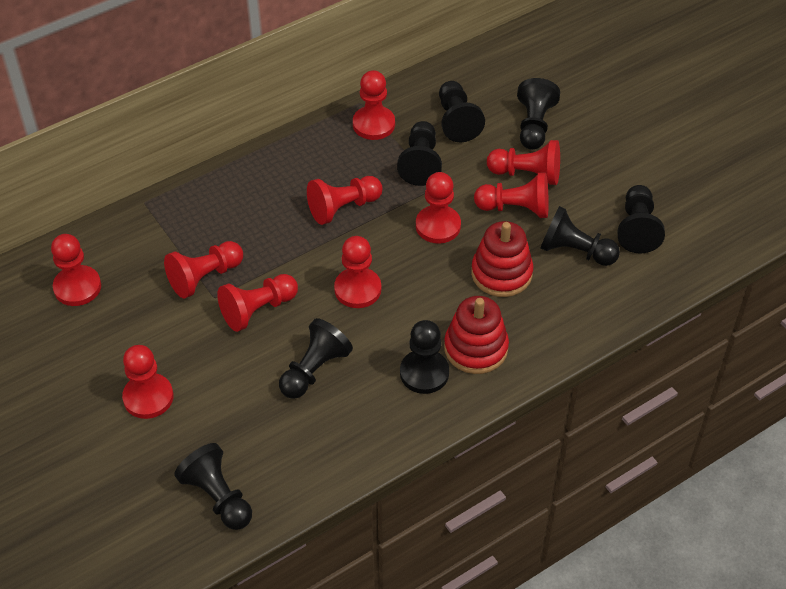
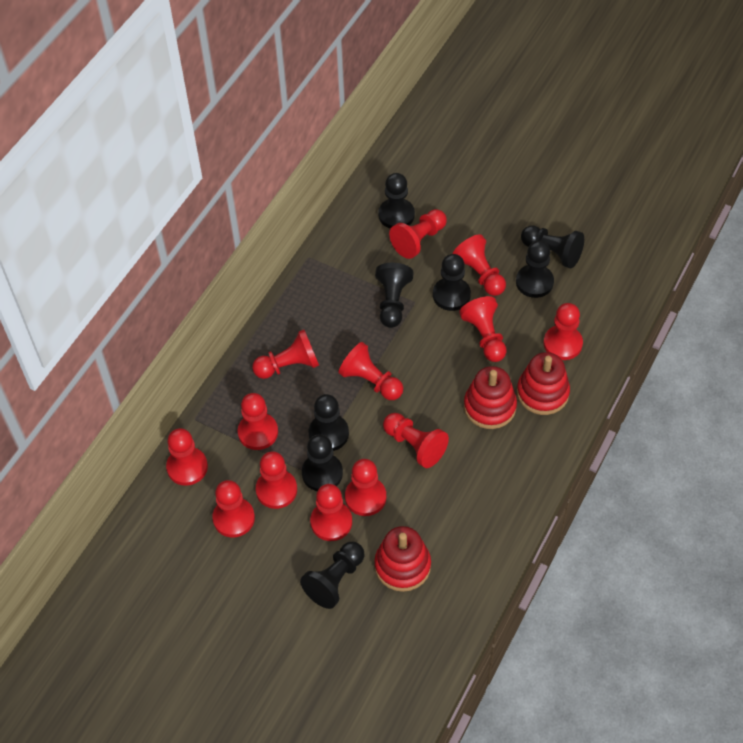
red pawn: [51,234,101,306] [122,345,173,419] [164,241,243,299] [217,274,298,332] [307,176,383,225] [334,236,381,308] [353,70,395,140] [416,172,461,243] [474,172,549,218] [487,140,560,185] = 10 -> [166,428,208,486] [212,480,255,537] [238,393,278,450] [252,330,319,379] [256,451,297,509] [310,484,352,541] [339,342,403,400] [345,459,386,516] [383,413,449,468] [389,209,447,259] [452,234,506,296] [459,296,507,362] [544,303,583,360] = 13
red stacking toy: [444,296,509,374] [471,221,533,297] = 2 -> [374,526,431,592] [464,366,517,429] [517,352,570,415] = 3

